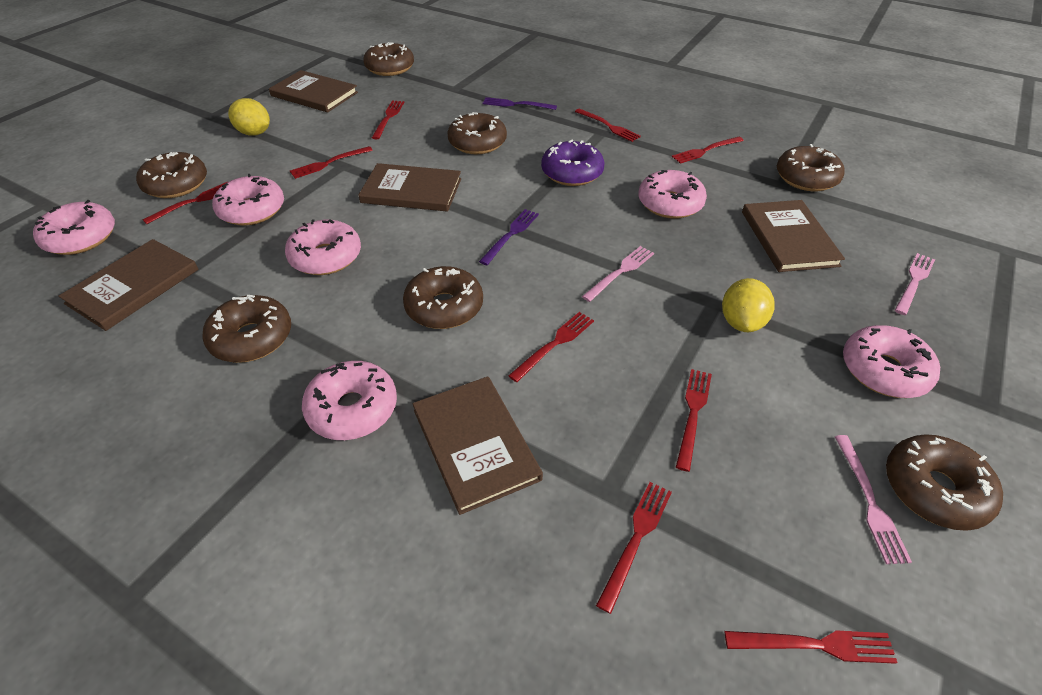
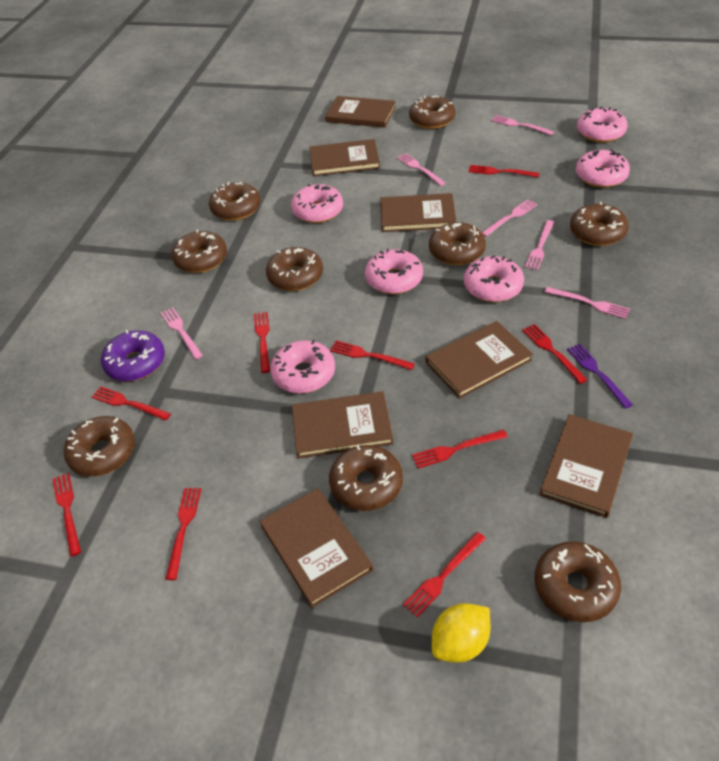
brown book: [58,239,199,331] [269,70,358,113] [358,163,461,212] [412,376,543,515] [742,200,845,272] = 5 -> [259,488,373,608] [292,391,393,459] [310,139,380,176] [325,96,396,128] [380,193,457,232] [426,321,533,399] [539,414,633,518] = 7
brown donut: [136,152,207,198] [202,295,291,363] [363,42,414,76] [403,266,483,329] [447,112,507,154] [777,144,845,191] [886,434,1003,531] = 7 -> [64,416,135,476] [172,229,227,273] [209,182,261,221] [266,247,323,291] [329,445,403,511] [409,96,455,129] [429,222,486,265] [534,541,621,622] [570,202,629,246] = 9
pink fork: [582,246,654,302] [835,435,912,564] [895,253,935,315] = 3 -> [161,307,203,359] [397,153,446,186] [482,200,538,237] [491,115,554,135] [525,220,554,270] [545,287,630,319] = 6
purple fork: [479,209,539,265] [483,97,557,110] = 2 -> [567,344,633,409] = 1
yellow lemon: [228,98,270,136] [722,278,775,332] = 2 -> [432,603,490,663] = 1

